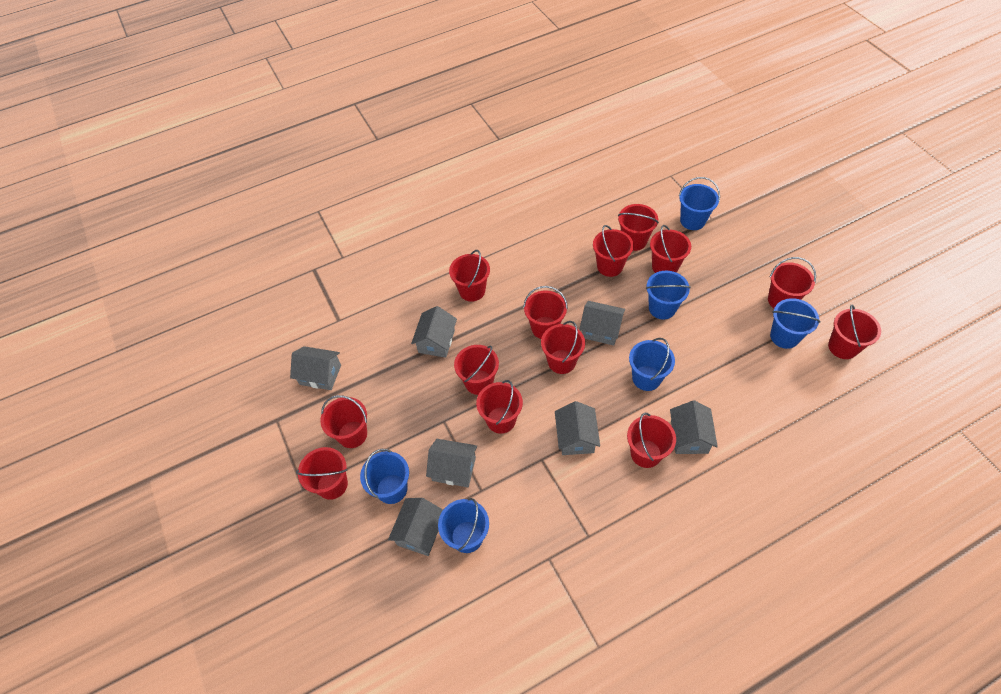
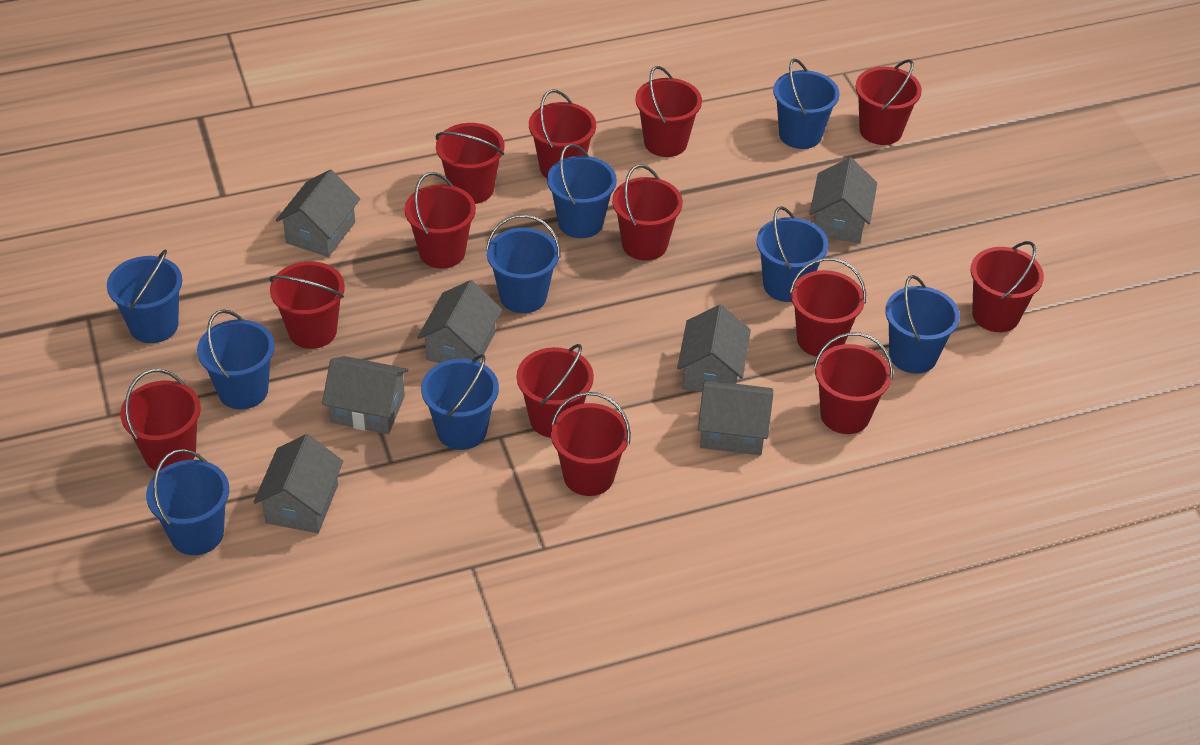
blue bucket: [360,449,409,504] [438,498,489,553] [629,338,675,391] [646,271,691,320] [679,177,720,230] [770,298,821,349] = 6 -> [107,249,182,343] [146,449,229,555] [197,310,275,409] [421,354,499,450] [486,214,561,313] [547,144,617,238] [757,206,829,302] [773,59,840,149] [885,275,960,374] = 9

